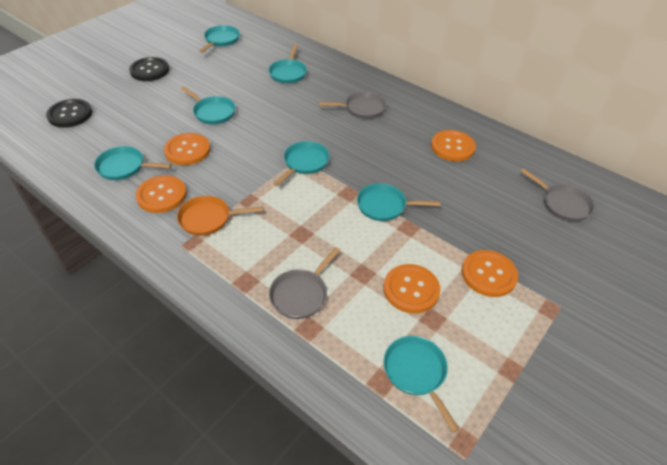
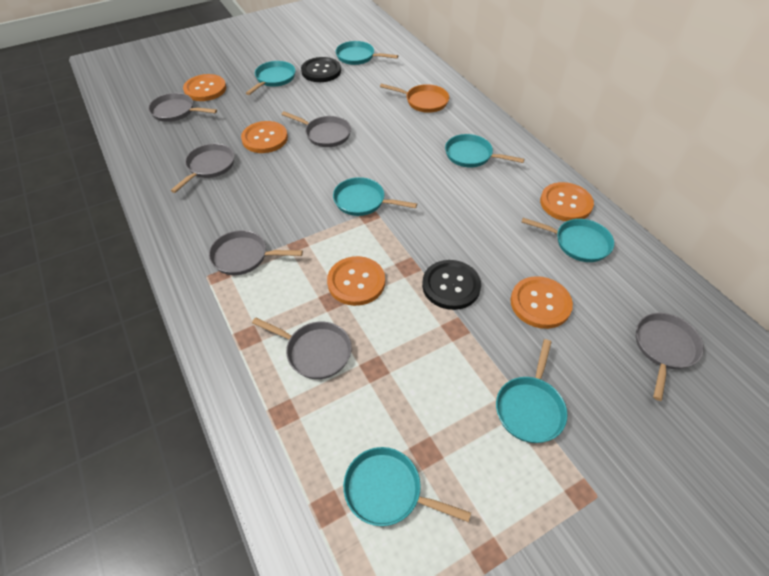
grey pan: [269,247,340,319] [318,92,387,119] [520,168,595,221] = 3 -> [148,93,217,122] [170,143,234,193] [209,230,303,275] [252,317,352,379] [281,111,351,147] [636,313,704,401] = 6

